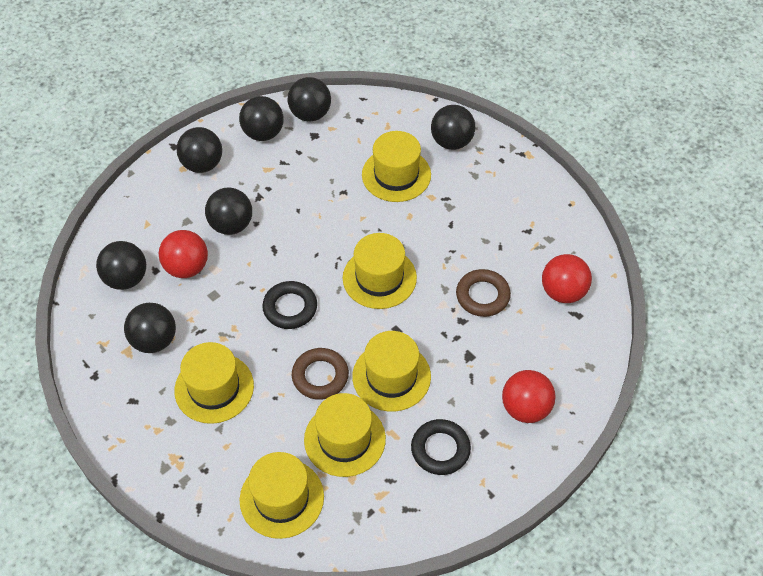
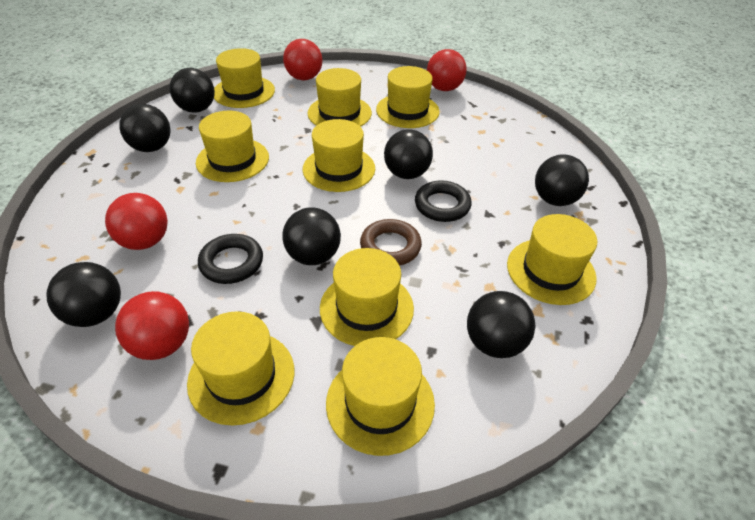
brown ring: [292,348,349,400] [456,269,511,317] = 2 -> [360,219,422,266] = 1
red ball: [159,230,208,278] [502,370,556,423] [542,254,592,303] = 3 -> [105,193,168,250] [115,291,189,360] [283,39,322,80] [427,49,467,91] = 4
yellow hat: [174,342,254,424] [240,452,324,539] [304,393,386,477] [343,233,417,309] [352,331,431,412] [362,131,431,202] = 6 -> [187,311,294,426] [196,111,269,182] [214,48,275,108] [303,119,375,192] [307,68,372,127] [320,248,414,346] [326,337,435,456] [376,66,440,128] [507,214,597,305] = 9

